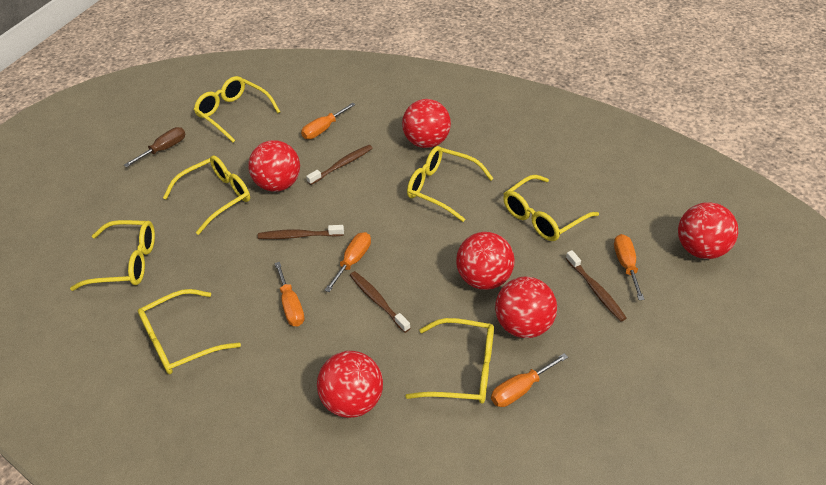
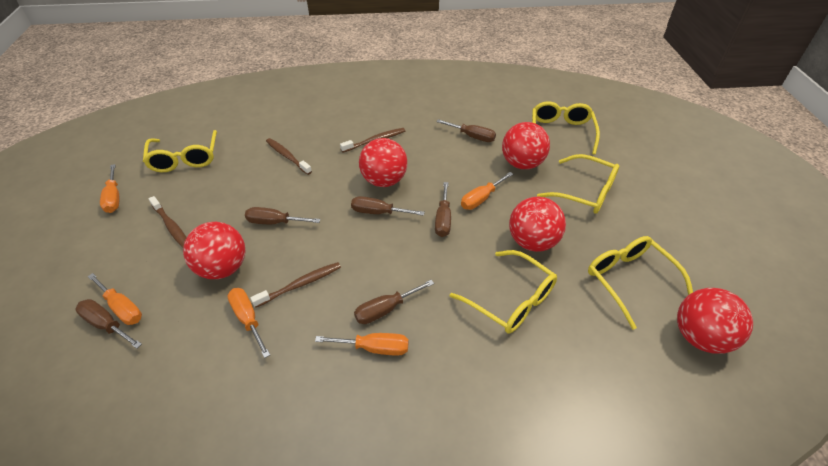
brown screwdriver: [124,127,186,167] = 1 -> [75,299,142,349] [245,207,320,224] [351,196,425,216] [354,280,434,324] [435,182,451,237] [436,119,496,142] = 6
red ball: [248,140,300,192] [317,351,383,418] [402,99,451,148] [456,232,515,290] [495,277,557,338] [678,202,738,259] = 6 -> [183,222,246,279] [359,138,407,187] [502,122,550,169] [509,197,566,252] [677,288,753,354] = 5
yellow glasses: [70,220,155,291] [138,289,241,374] [163,155,250,235] [194,76,280,143] [405,318,494,404] [407,146,494,222] [503,175,599,241] = 7 -> [143,130,217,172] [450,250,557,334] [532,101,600,155] [537,154,619,214] [588,236,693,330] = 5

